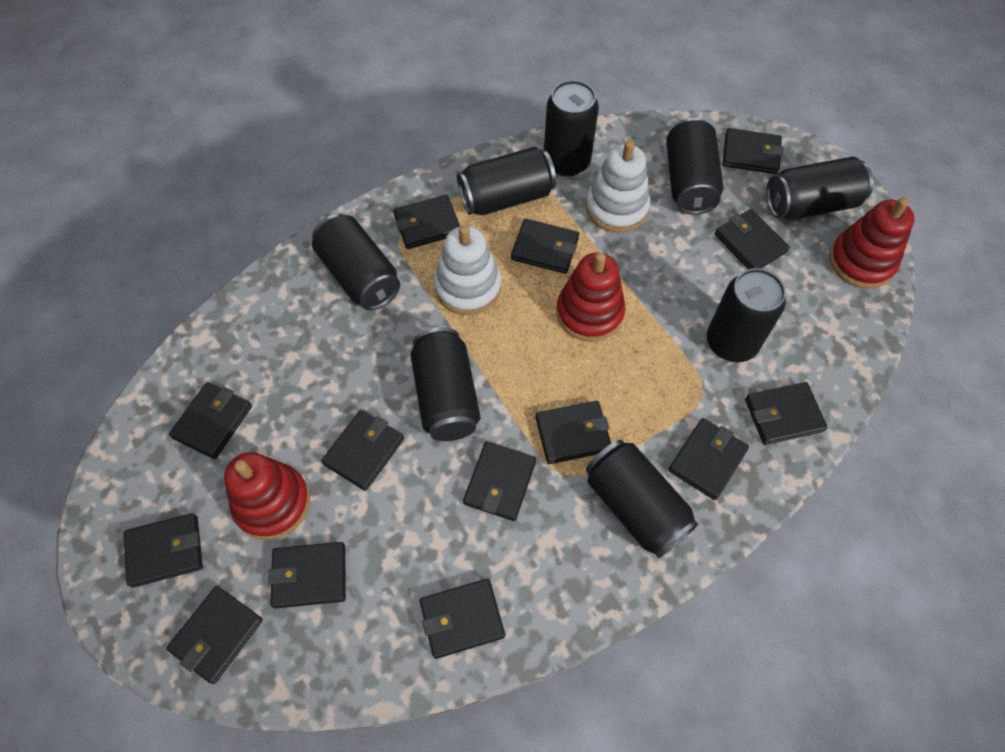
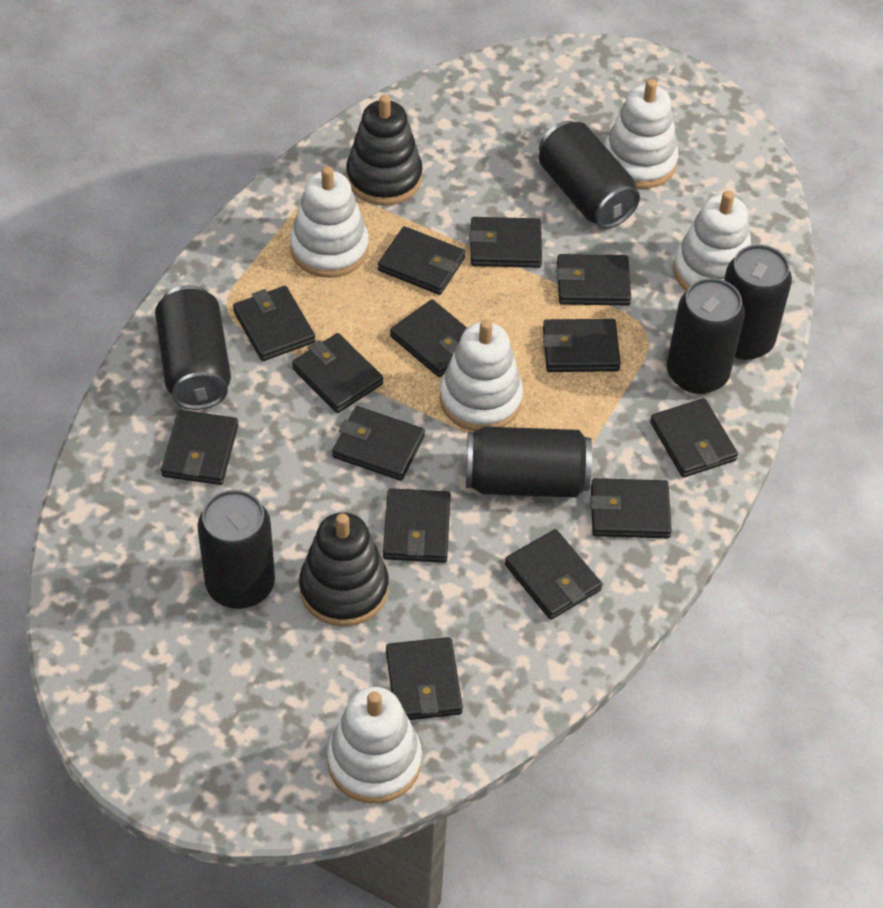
black can: [312,214,400,311] [410,327,481,441] [457,147,556,215] [544,80,599,177] [586,440,698,558] [666,118,723,215] [707,268,786,362] [766,157,873,220] = 8 -> [155,285,231,410] [197,490,275,609] [466,427,592,498] [539,121,640,229] [667,278,745,394] [724,244,792,360] = 6
black stacking toy: none = 0 -> [299,512,389,627] [346,95,423,205] = 2
red stacking toy: [224,452,310,540] [556,253,625,342] [829,198,915,289] = 3 -> none = 0
white stacking toy: [434,225,501,315] [586,140,650,233] = 2 -> [290,166,369,278] [327,687,422,804] [440,320,523,431] [604,79,679,189] [673,190,751,292] = 5

